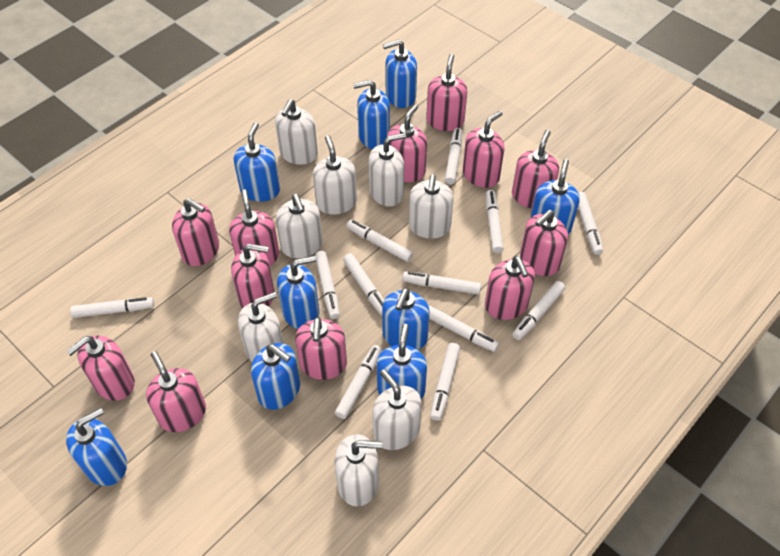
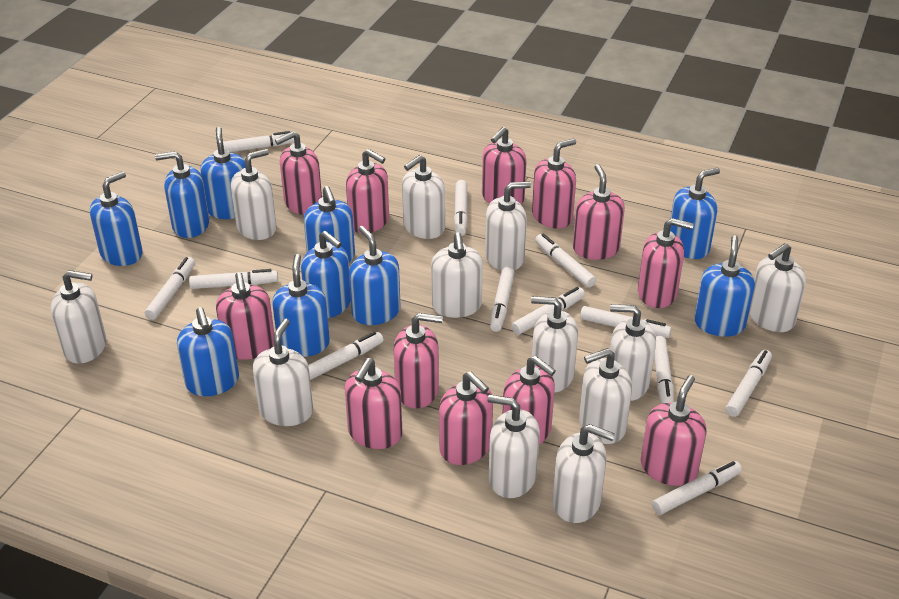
blue soap dispenser: [66,408,127,486] [234,122,280,202] [251,343,300,410] [277,256,319,329] [353,80,390,149] [377,324,427,399] [382,288,430,350] [383,39,417,108] [530,159,580,234] = 9 -> [90,171,143,266] [155,151,209,238] [177,307,239,396] [200,127,245,219] [272,254,330,357] [301,231,351,318] [304,186,355,263] [349,226,401,325] [670,168,720,259] [694,235,755,337] = 10
white soap dispenser: [238,292,284,362] [275,99,318,165] [276,194,323,258] [313,135,357,215] [334,434,382,507] [369,133,406,207] [372,369,422,450] [409,174,454,239] = 8 -> [51,270,106,364] [231,149,277,240] [253,319,313,426] [402,155,445,239] [431,232,483,318] [485,181,531,270] [487,394,540,498] [531,296,578,393] [553,424,615,523] [579,348,632,444] [610,304,656,401] [749,243,806,332] = 12

